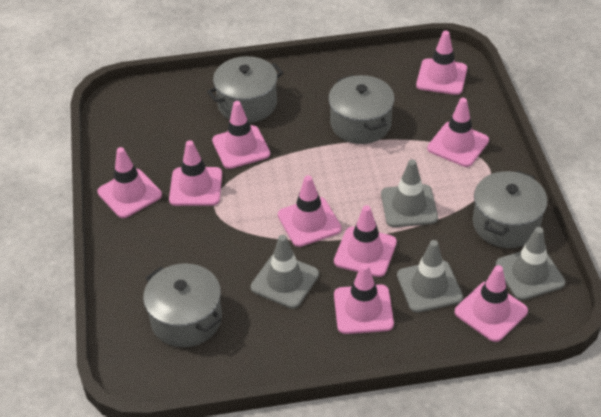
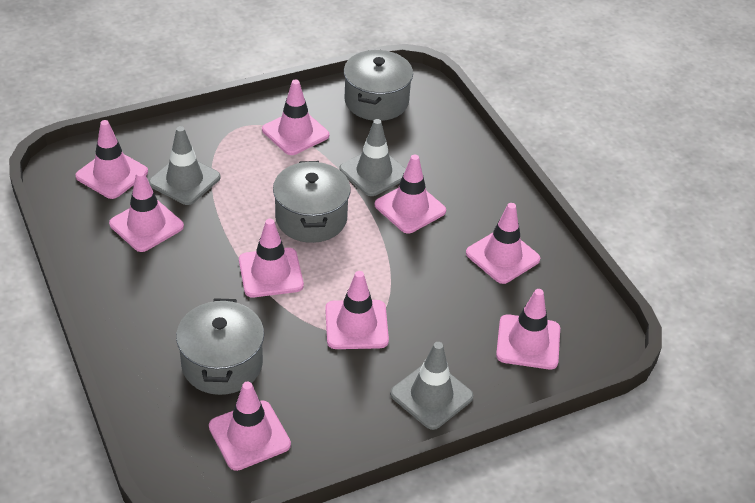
grey pot: [143,263,222,347] [207,56,284,123] [328,75,395,144] [473,171,547,248] = 4 -> [176,298,264,395] [273,161,351,243] [344,50,413,121] = 3
grey traffic cone: [251,235,319,309] [381,159,438,227] [397,240,463,313] [496,227,565,300] = 4 -> [149,126,221,205] [340,119,406,196] [390,342,473,430] = 3

